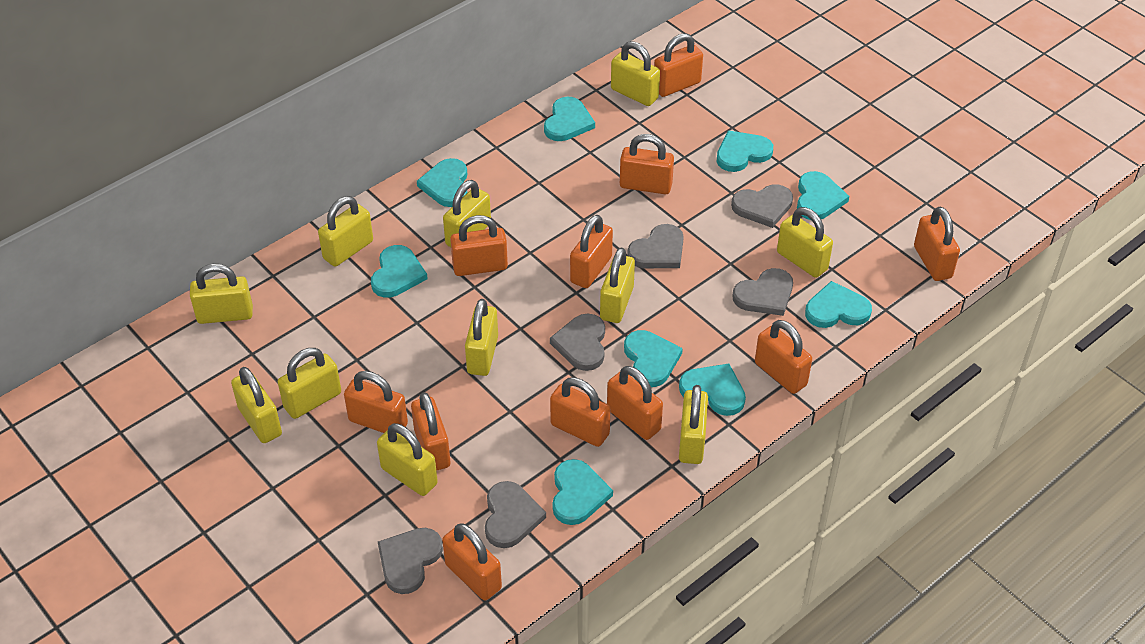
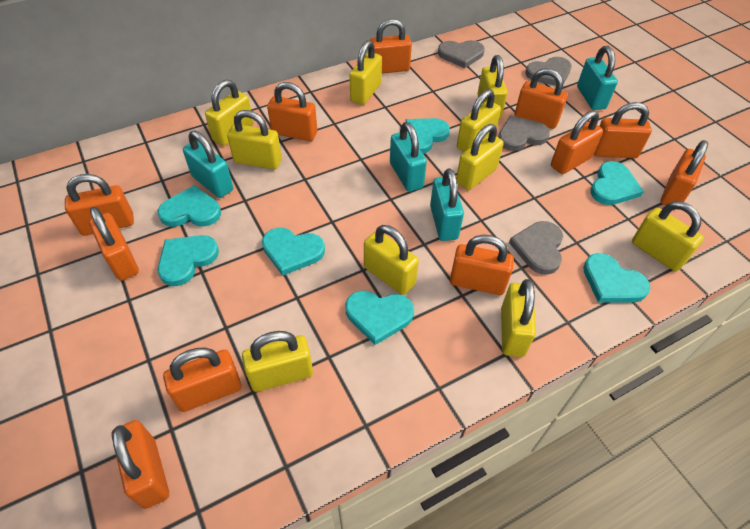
grey heart: [378,528,443,594] [485,481,546,548] [550,314,605,371] [627,224,684,268] [731,185,793,228] [733,268,793,316] = 6 -> [438,40,485,68] [498,115,550,151] [509,221,563,275] [525,57,572,86] = 4
turquoise heart: [371,245,428,298] [417,158,467,207] [544,97,595,141] [552,459,613,525] [624,330,683,387] [679,364,746,416] [717,130,773,172] [797,171,849,220] [805,281,872,328] = 9 -> [158,185,221,227] [158,235,219,286] [262,228,325,276] [345,290,414,345] [405,118,450,154] [583,253,650,303] [590,161,644,205] = 7
turquoise padlock: none = 0 -> [183,130,233,198] [390,122,427,192] [430,168,464,241] [577,46,618,110] = 4
yellow padlock: [190,264,253,324] [231,367,282,443] [278,348,341,419] [318,196,373,267] [377,423,438,496] [443,180,491,247] [465,299,498,376] [600,248,635,323] [611,41,660,106] [679,385,708,464] [777,207,833,278] = 11 -> [205,80,253,146] [227,110,282,170] [242,331,313,392] [350,40,382,105] [364,225,419,295] [456,124,504,190] [457,89,501,152] [477,55,508,120] [501,279,536,357] [632,201,704,271] = 10

